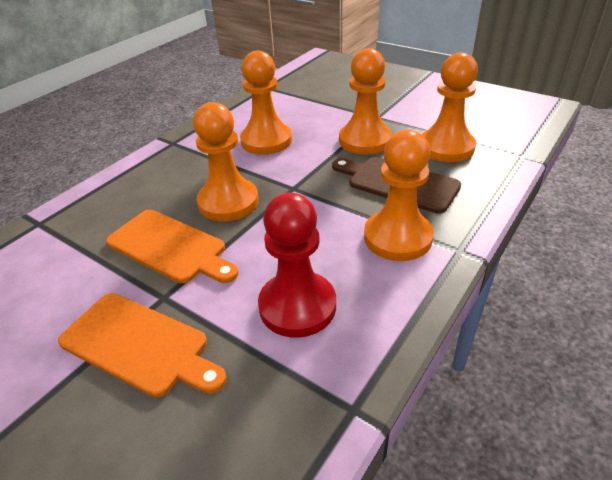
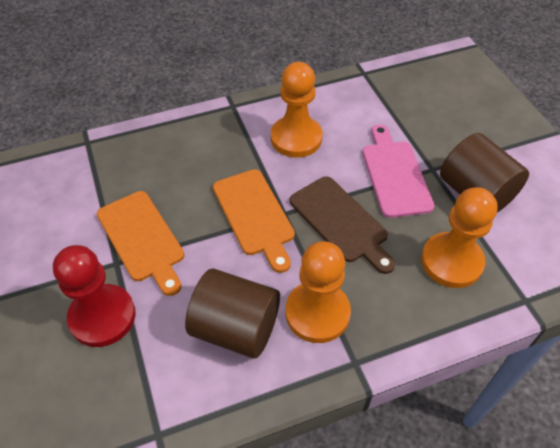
brown cylinder: none = 0 -> [185,268,280,359] [440,133,529,212] = 2
orange pawn: [193,102,259,222] [240,50,292,155] [339,48,392,155] [364,130,434,261] [422,52,478,162] = 5 -> [271,62,323,157] [286,241,351,343] [421,187,498,288] = 3
pink cutting board: none = 0 -> [362,125,434,218] = 1

